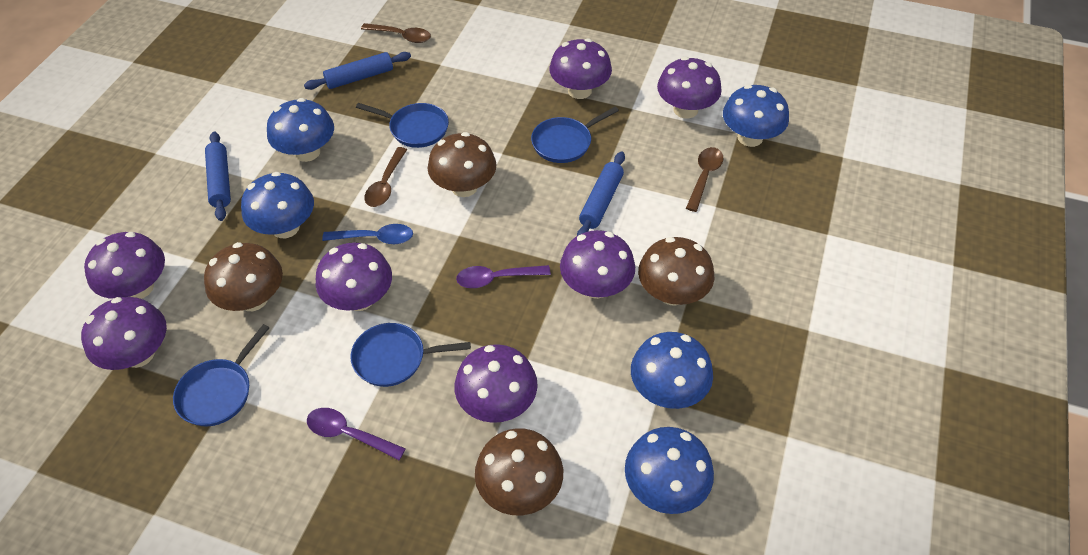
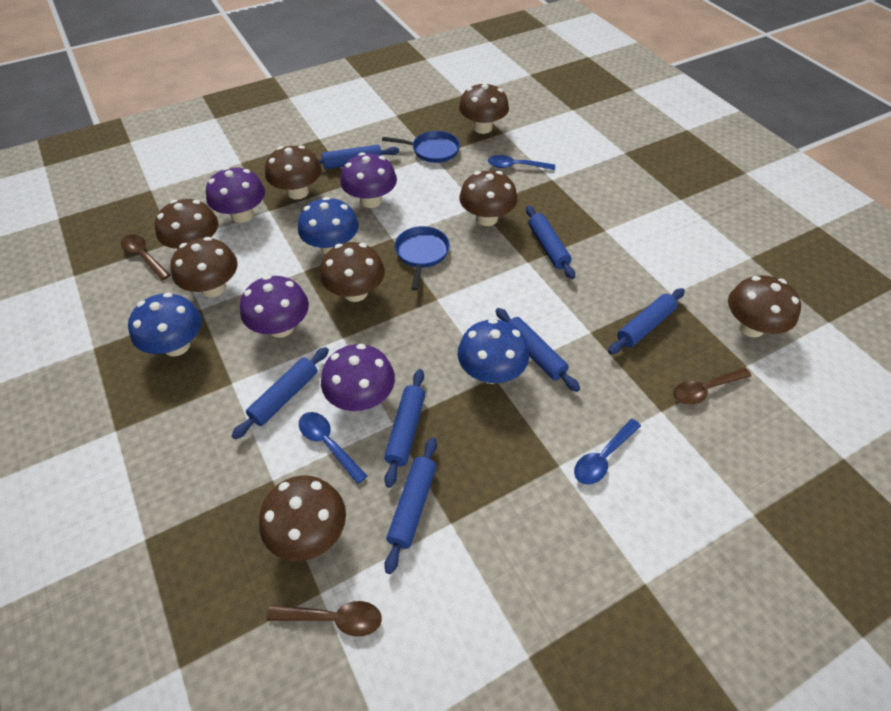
blue mushroom: [241,172,314,238] [267,98,334,162] [625,427,714,514] [631,332,713,409] [723,85,789,147] = 5 -> [128,293,202,356] [298,197,359,254] [458,318,529,384] = 3
blue pan: [173,324,269,427] [351,323,471,387] [356,103,449,148] [531,106,619,163] = 4 -> [382,131,460,163] [395,226,450,290] = 2
blue rolling pin: [205,131,231,221] [304,52,411,90] [577,151,625,236] = 3 -> [232,347,329,439] [318,145,399,169] [384,369,425,488] [384,437,437,574] [496,308,580,392] [526,206,575,279] [608,288,685,354] = 7
blue spoon: [322,224,413,244] = 1 -> [299,412,367,484] [488,155,555,170] [574,419,641,485] = 3
brown mushroom: [204,242,283,311] [428,132,496,197] [475,428,563,515] [638,237,714,306] = 4 -> [155,199,218,249] [170,237,238,297] [259,475,346,561] [265,145,321,199] [320,242,385,302] [459,82,509,134] [459,171,517,226] [728,275,801,337] = 8
purple mushroom: [81,297,167,370] [84,232,165,299] [315,242,392,311] [454,344,538,423] [549,38,612,99] [560,230,635,299] [657,57,722,118] = 7 -> [206,167,265,223] [240,275,309,338] [321,344,395,411] [340,152,397,208] = 4
purple spoon: [307,408,406,460] [456,265,551,288] = 2 -> none = 0

